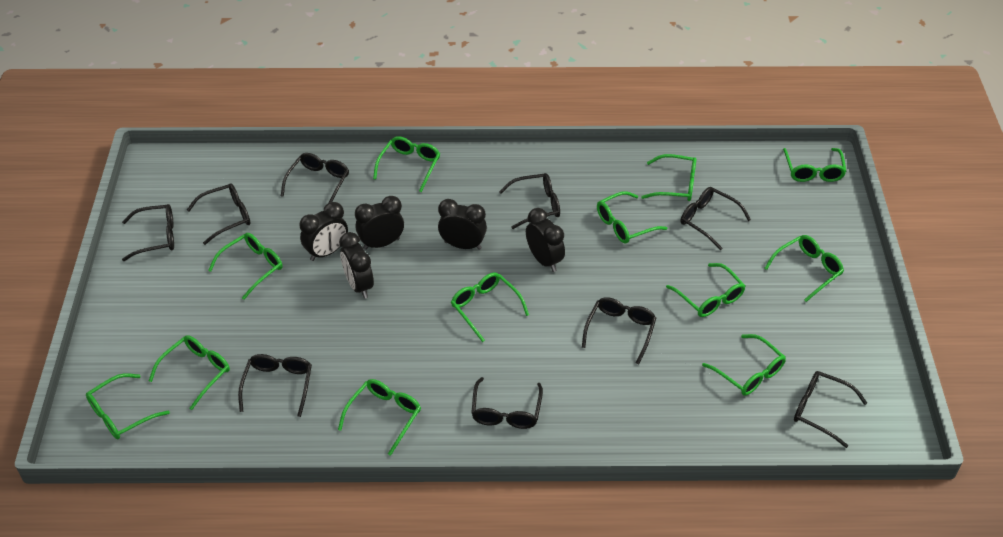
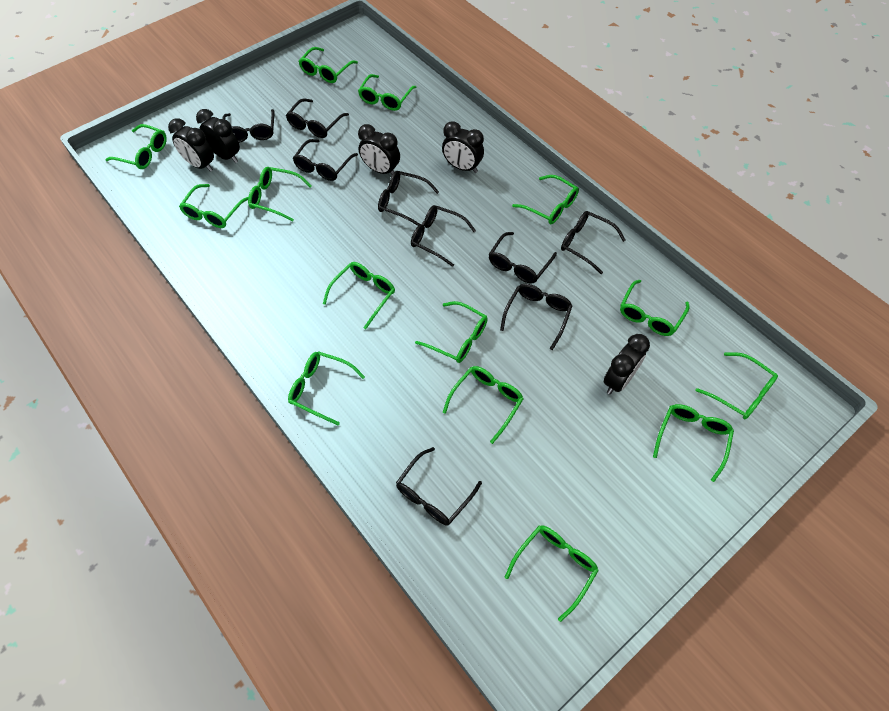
green glasses: [86,373,170,439] [149,335,230,410] [208,233,283,300] [338,379,421,456] [373,136,440,192] [451,272,529,342] [597,191,667,243] [641,154,696,201] [666,263,745,317] [702,334,786,396] [764,235,844,302] [783,148,847,182] = 12 -> [105,124,167,169] [179,184,248,228] [248,167,312,222] [288,351,365,425] [298,47,358,83] [323,262,395,329] [358,74,417,111] [415,301,488,363] [443,366,523,444] [505,526,599,622] [512,175,579,224] [620,280,690,336] [653,404,734,482] [696,352,778,419] = 14

